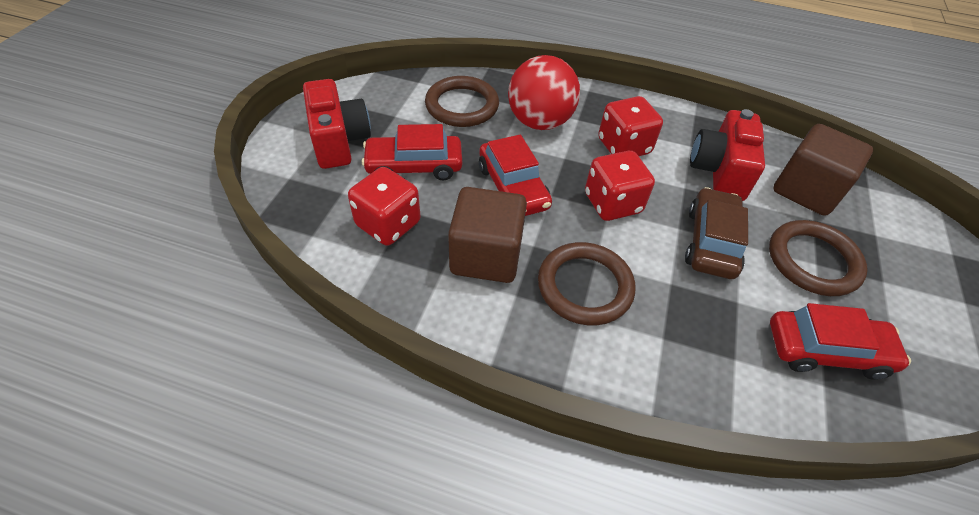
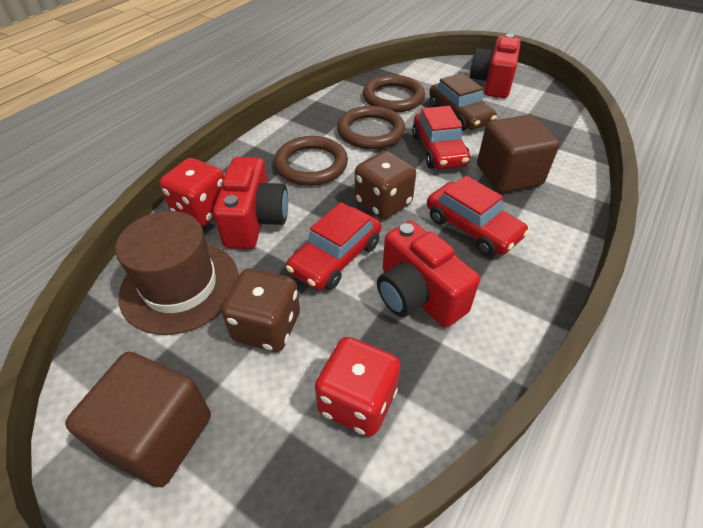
brown dice: none = 0 -> [221,268,300,352] [355,151,416,219] = 2
brown hat: none = 0 -> [115,211,239,335] = 1
red ball: [508,55,580,130] = 1 -> none = 0
red camera: [303,79,371,169] [690,109,765,201] = 2 -> [213,157,288,249] [377,221,480,328] [470,34,521,98] = 3
red dice: [348,167,421,246] [585,151,655,221] [598,96,663,156] = 3 -> [160,158,224,227] [315,337,401,437] = 2

